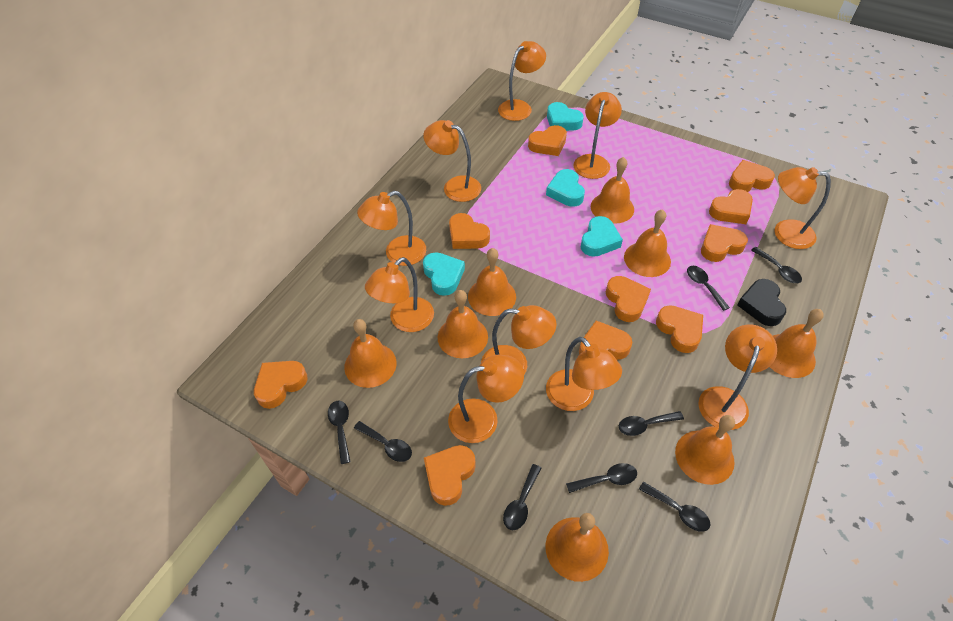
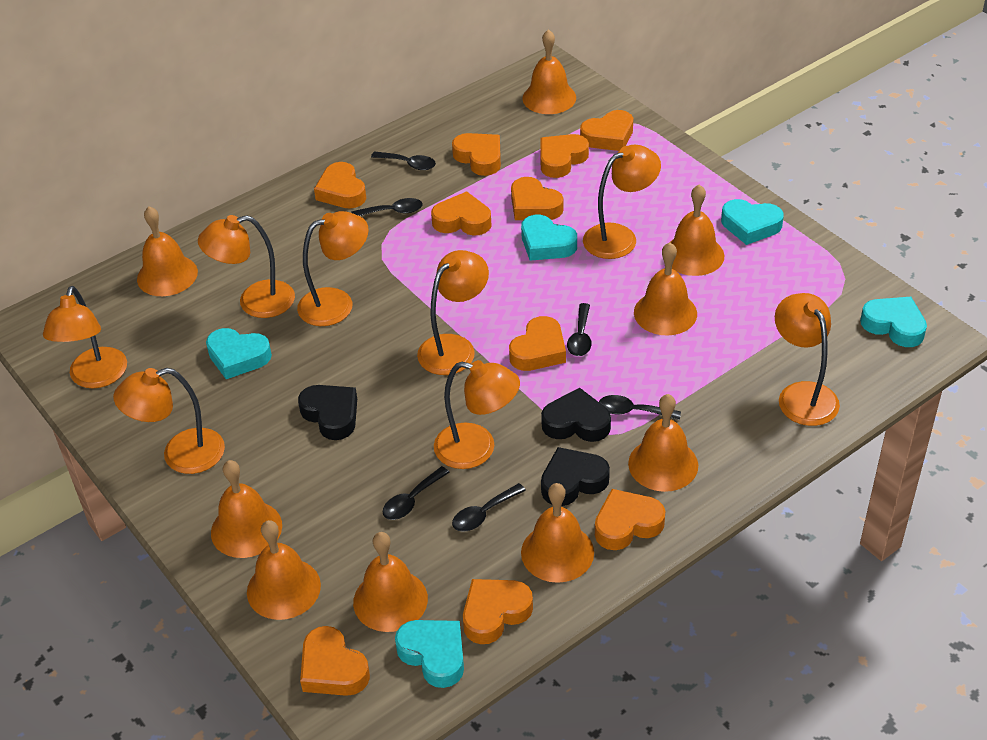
black heart: [737,279,786,326] = 1 -> [298,385,357,440] [541,388,611,442] [541,447,610,506] = 3
black spoon: [328,401,351,464] [354,421,412,462] [503,464,541,530] [566,463,637,493] [619,411,684,436] [639,482,711,532] [687,266,730,311] [751,247,802,283] = 8 -> [352,198,423,216] [371,151,436,170] [383,466,450,520] [452,483,526,532] [567,303,592,356] [599,395,681,420] = 6
orange bell: [344,319,396,388] [438,290,488,358] [468,248,516,316] [546,513,609,582] [591,157,634,223] [624,209,671,277] [675,415,735,485] [770,309,824,378] = 8 -> [137,206,198,296] [211,460,282,558] [247,520,321,620] [353,532,428,632] [521,483,594,583] [522,29,576,114] [628,394,698,492] [634,242,697,336] [670,184,724,276] = 9
orange lamp: [357,191,426,266] [365,257,434,332] [423,120,481,202] [448,355,524,443] [481,305,556,374] [498,41,546,121] [546,337,622,411] [573,92,622,179] [698,324,777,430] [774,167,831,249] = 10 -> [43,286,127,388] [113,368,225,474] [198,215,295,318] [297,211,369,326] [417,250,489,375] [434,360,520,469] [583,145,661,259] [775,293,840,426] = 8
turquoise heart: [423,252,465,296] [546,169,585,207] [547,102,584,131] [581,216,623,257] = 4 -> [206,328,272,379] [395,620,464,688] [521,214,577,261] [721,199,784,245] [860,297,927,347] = 5

